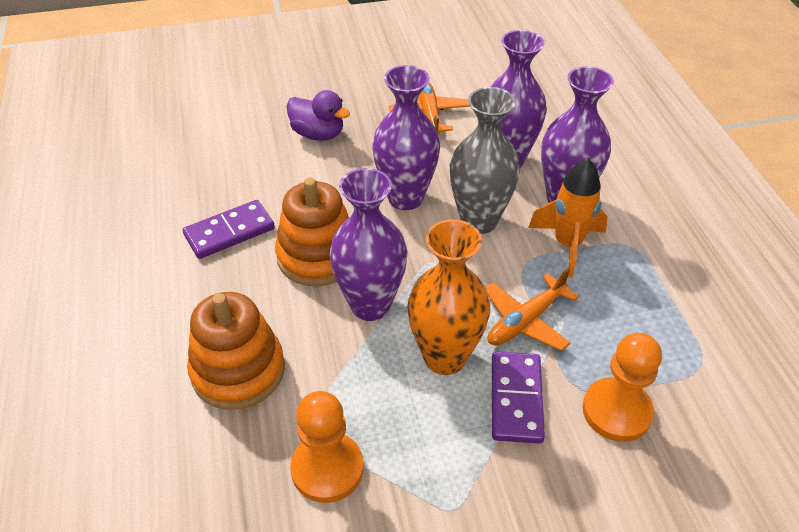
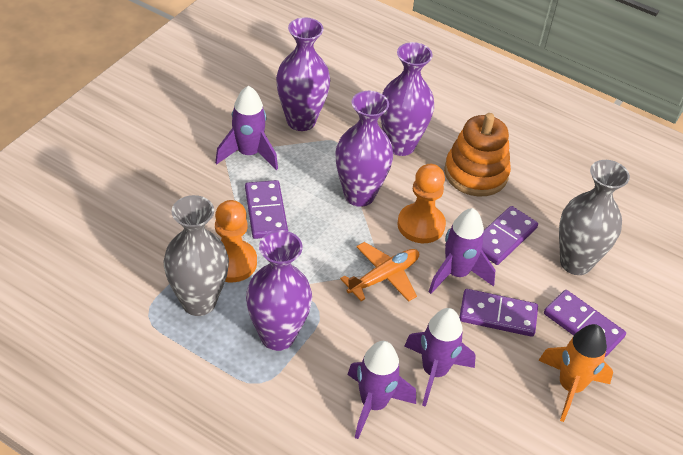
grey vase: [450,87,520,234] = 1 -> [163,195,229,316] [559,160,630,275] = 2
orange plane: [389,82,470,135] [486,268,579,351] = 2 -> [340,242,419,302] = 1
orange stacking toy: [187,292,285,410] [275,178,349,286] = 2 -> [444,113,511,196] = 1
orange vase: [407,219,490,375] = 1 -> none = 0
purple domino: [183,200,275,259] [492,352,545,443] = 2 -> [245,180,288,239] [459,289,538,337] [482,206,538,265] [544,290,626,357] = 4
purple duck: [286,90,350,141] = 1 -> none = 0
purple rocket: none = 0 -> [215,85,278,170] [347,341,416,439] [404,308,476,407] [429,208,495,294] = 4

